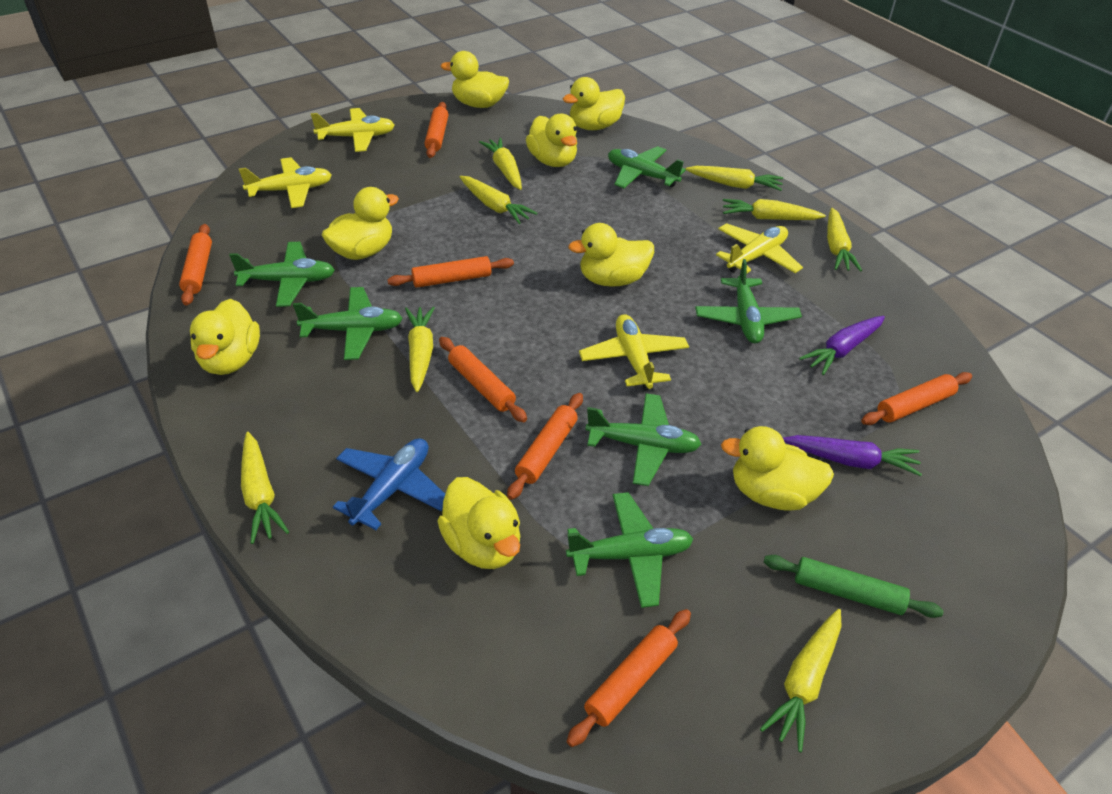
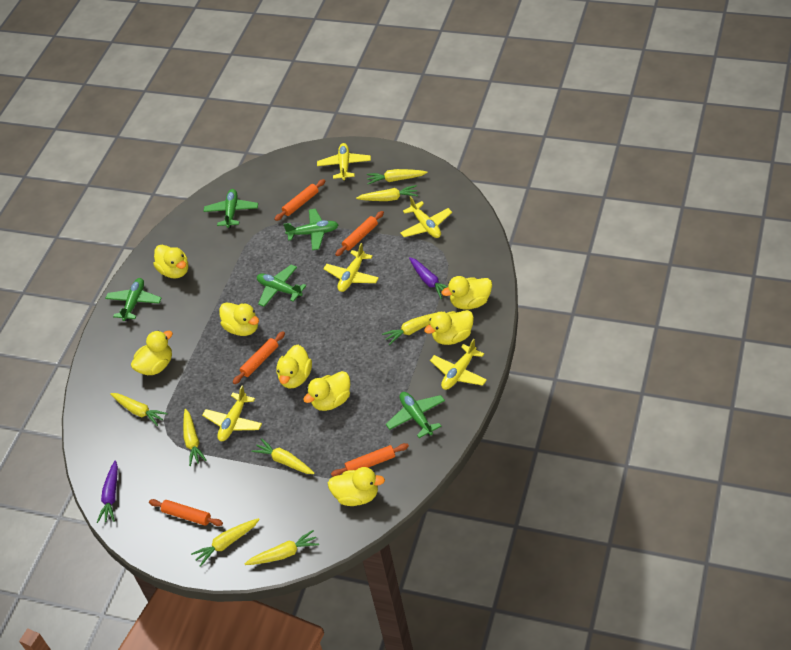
blue plane: [333,438,445,530] = 1 -> none = 0
green plane: [229,242,335,307] [293,287,403,360] [566,492,693,608] [585,393,701,486] [608,146,686,188] [695,259,802,343] = 6 -> [105,278,162,321] [204,189,258,228] [257,265,306,307] [283,209,338,250] [386,392,445,438] = 5
green rolling pin: [764,555,944,618] = 1 -> none = 0
orange rolling pin: [179,224,212,306] [387,256,514,288] [425,102,448,158] [439,337,527,422] [507,393,583,500] [567,609,691,747] [861,372,972,425] = 7 -> [149,499,223,526] [233,331,285,384] [274,179,325,221] [331,443,409,477] [335,211,384,256] = 5
yellow plane: [239,157,332,208] [311,108,395,152] [579,314,689,391] [716,223,803,273] = 4 -> [202,385,262,441] [317,143,371,181] [324,243,379,292] [400,196,452,238] [430,339,487,390] = 5

